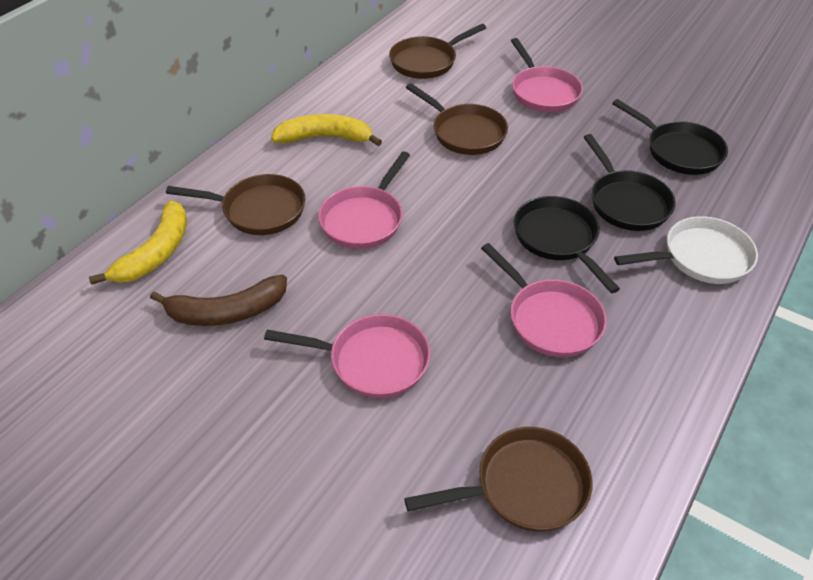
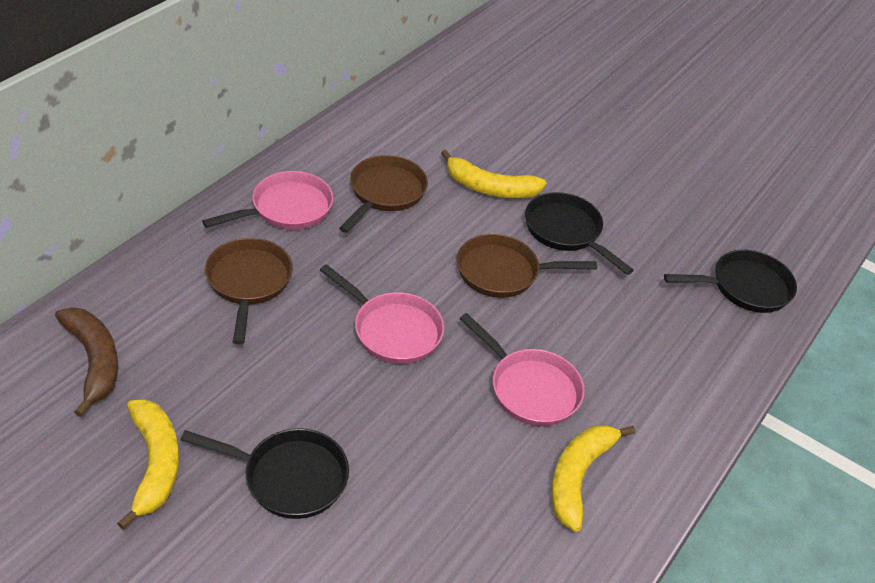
brown pan: [166,174,306,235] [389,24,486,79] [404,427,593,532] [406,83,508,155] = 4 -> [205,238,293,345] [339,155,428,233] [457,234,597,298] = 3
pink pan: [264,314,430,398] [318,151,410,249] [481,243,607,357] [511,38,583,113] = 4 -> [202,171,333,230] [320,264,444,364] [460,313,585,426] = 3
white pan: [614,216,758,284] = 1 -> none = 0
yellow banana: [89,200,187,285] [271,114,382,146] = 2 -> [117,399,179,530] [441,150,547,198] [551,425,635,532] = 3

